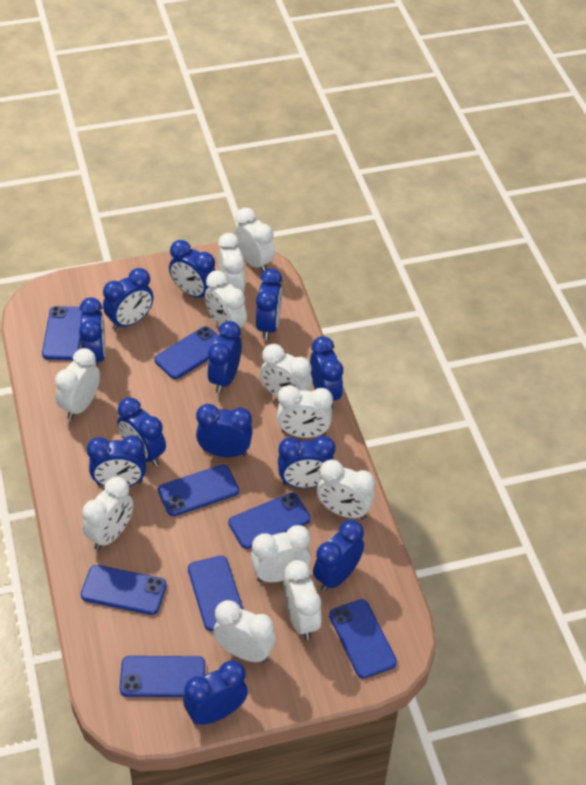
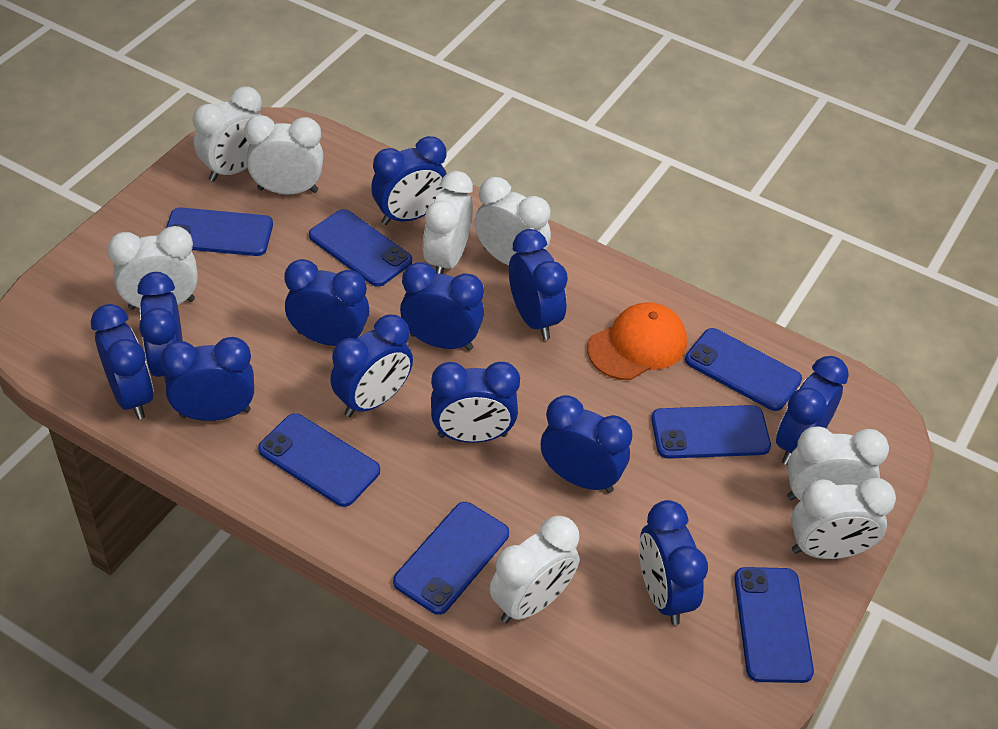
blue phone: [42,306,83,360] [81,565,167,615] [120,656,205,697] [154,326,219,379] [158,464,239,516] [188,556,243,631] [228,493,311,549] [329,599,397,679] = 8 -> [166,207,273,256] [258,413,380,507] [309,209,412,287] [393,502,509,615] [651,405,771,459] [685,328,802,411] [734,567,814,683] = 7
orange cap: none = 0 -> [587,302,687,380] = 1
white clock: [55,348,100,420] [82,477,133,550] [205,270,247,328] [213,600,276,663] [218,233,245,292] [234,208,275,272] [251,525,311,582] [260,344,313,398] [277,385,333,438] [283,560,322,640] [317,459,375,520] = 11 -> [107,226,198,310] [193,86,262,182] [244,115,323,194] [423,171,473,274] [474,177,551,265] [490,516,580,623] [787,427,889,501] [791,478,896,559] = 8

